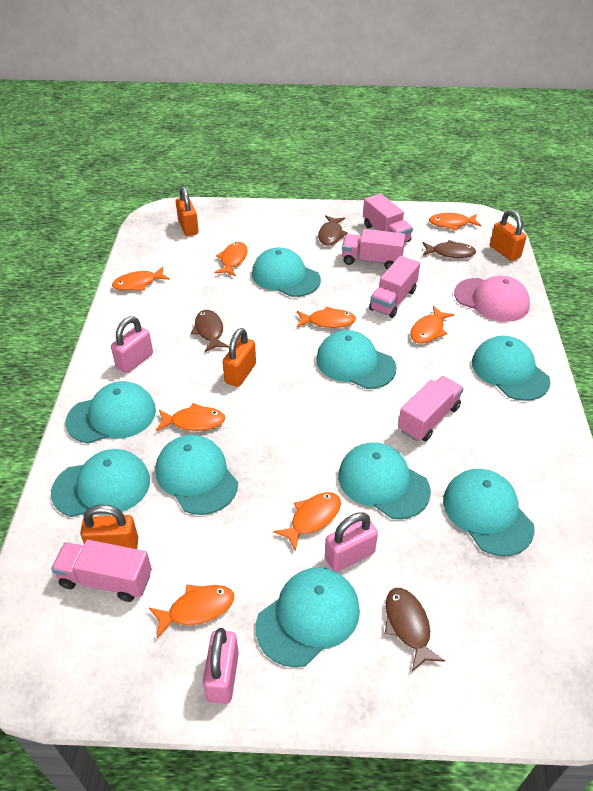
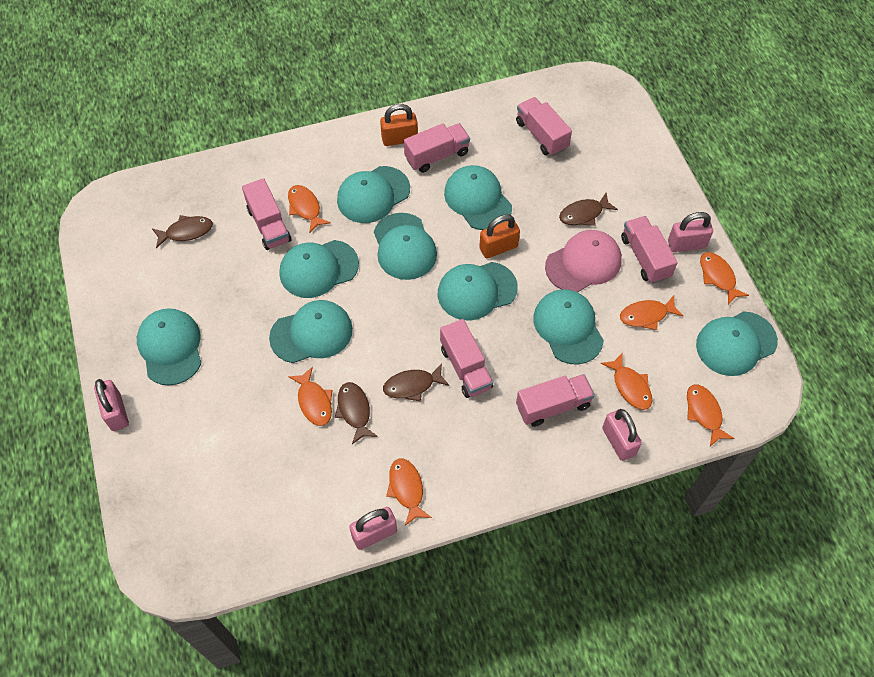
orange fish: [112,266,170,291] [149,585,234,638] [156,403,225,431] [214,242,248,276] [273,492,341,551] [297,306,356,328] [410,306,454,343] [429,213,481,230] = 8 -> [288,185,331,233] [288,367,333,426] [386,458,432,526] [601,352,652,410] [620,295,683,330] [687,384,734,446] [700,252,749,305] = 7
orange padlock: [80,505,138,549] [176,186,199,236] [223,328,256,387] [490,210,527,261] = 4 -> [380,104,418,146] [479,214,520,258] = 2
pink padlock: [111,316,153,373] [203,628,239,704] [325,512,378,572] = 3 -> [94,379,129,431] [349,507,397,550] [602,409,642,461] [668,212,713,252] = 4
pink truck: [51,539,152,602] [342,229,406,270] [363,193,413,242] [369,256,420,318] [398,376,464,442] = 5 -> [242,178,291,250] [404,123,470,173] [440,319,493,398] [516,97,572,156] [516,374,595,427] [621,216,678,284] = 6

